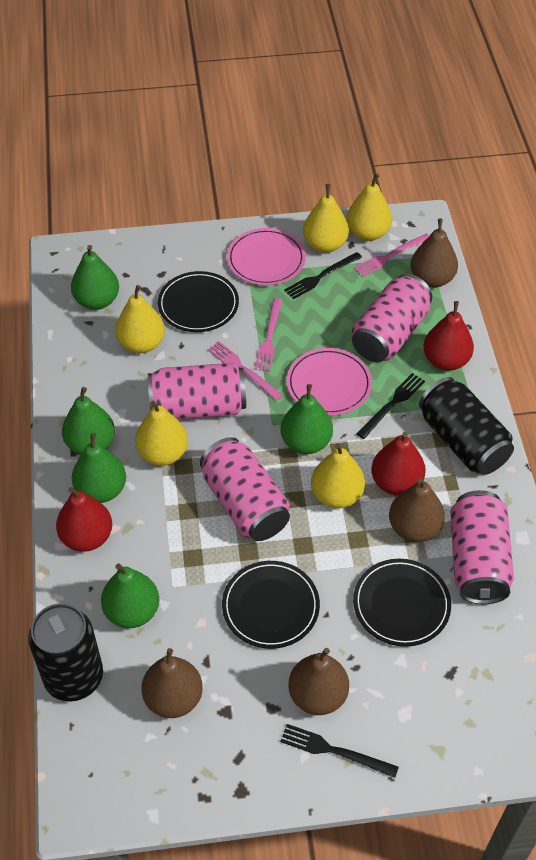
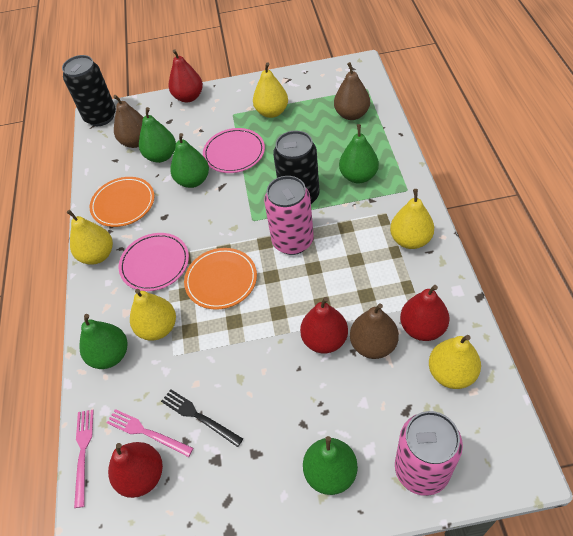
black fork: [280,724,399,778] [284,252,362,299] [356,373,425,439] = 3 -> [161,389,243,447] = 1
black plate: [158,271,239,332] [222,561,320,649] [353,559,451,647] = 3 -> none = 0
brown pear: [142,648,203,718] [288,648,349,715] [389,478,445,542] [411,218,458,288] = 4 -> [113,95,144,148] [334,62,370,120] [350,303,399,359] = 3
orange plate: none = 0 -> [90,177,155,227] [184,248,257,310] = 2
pink can: [148,363,246,419] [200,437,290,541] [352,274,432,362] [450,490,514,604] = 4 -> [264,176,314,255] [395,411,463,496] = 2
pink fork: [208,341,283,401] [254,298,282,372] [354,234,429,277] = 3 -> [74,410,94,508] [107,409,193,457] = 2
red pear: [56,487,112,552] [371,432,426,495] [423,301,474,371] = 3 -> [108,442,163,498] [169,49,203,102] [300,297,348,353] [400,285,450,341] = 4

